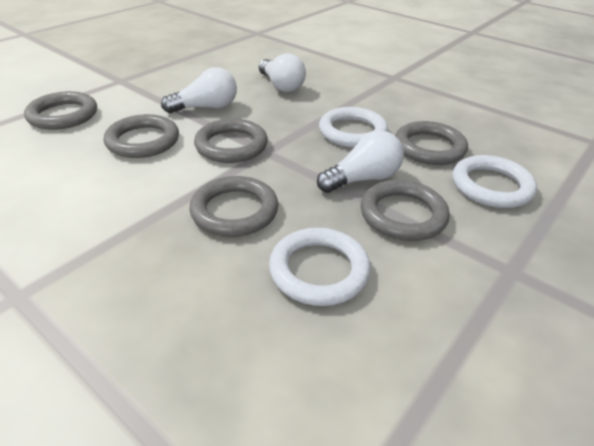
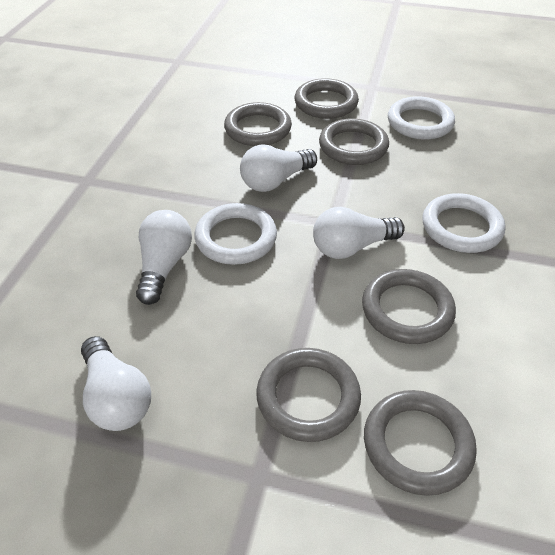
white light bulb: [161,67,237,113] [258,53,306,92] [317,130,404,193] = 3 -> [81,336,151,431] [136,210,192,305] [240,144,317,192] [313,207,405,259] = 4

